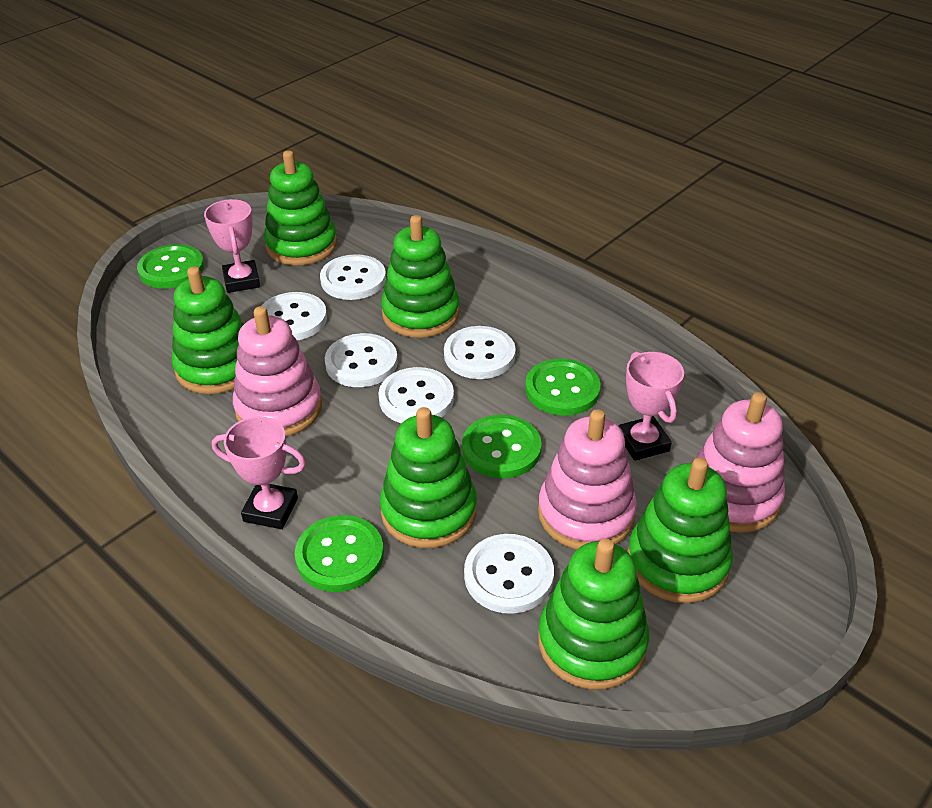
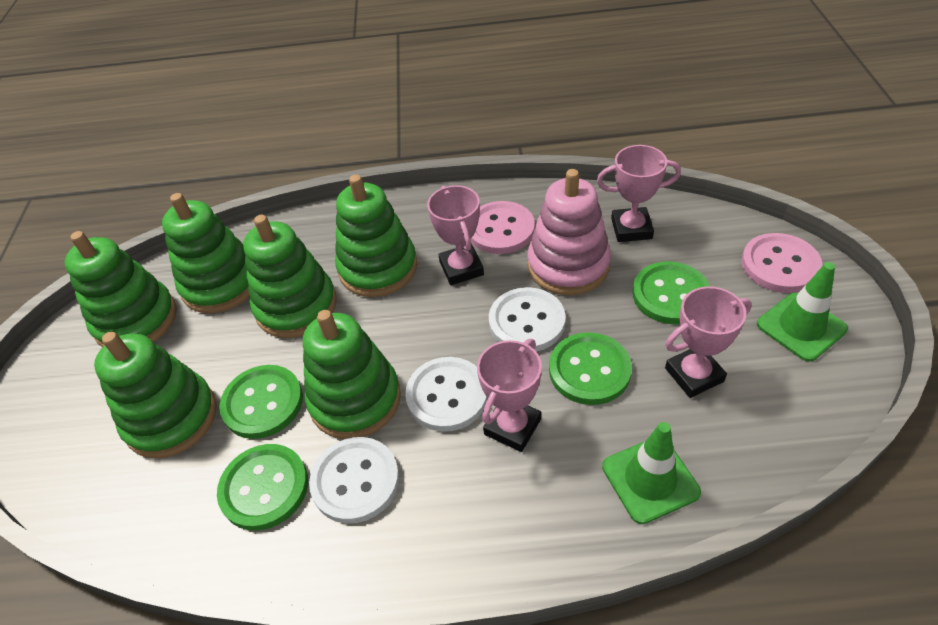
green traffic cone: none = 0 -> [602,422,701,524] [757,262,848,362] = 2
pink button: none = 0 -> [470,201,535,254] [741,233,822,293] = 2
pink stacking toy: [233,306,322,436] [538,409,637,549] [696,392,785,533] = 3 -> [527,169,611,295] = 1
pink trophy: [204,199,260,293] [212,416,306,529] [618,351,684,461] = 3 -> [427,185,484,285] [477,339,542,452] [597,145,681,242] [665,286,752,398] = 4
white button: [261,292,327,341] [320,254,386,300] [325,333,398,387] [378,367,454,423] [444,326,516,379] [464,534,554,614] = 6 -> [309,437,399,524] [405,357,488,432] [489,287,566,352] = 3

